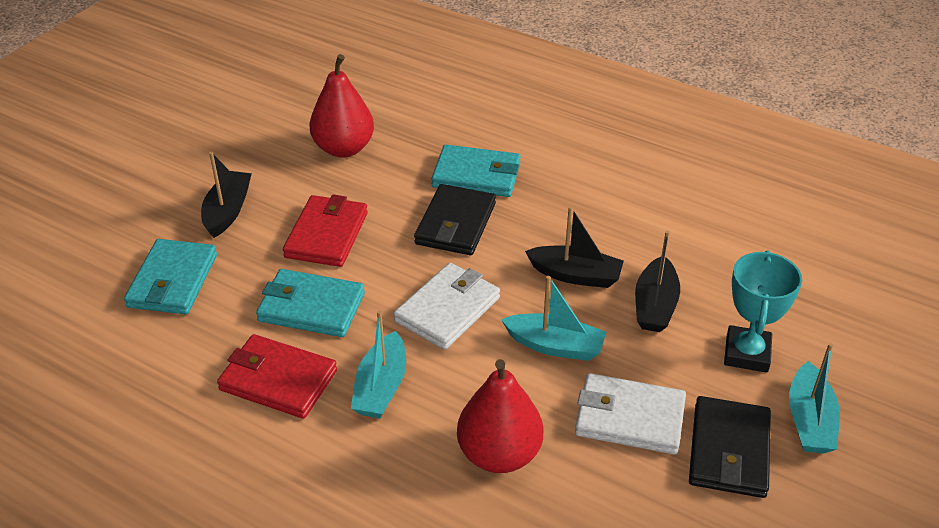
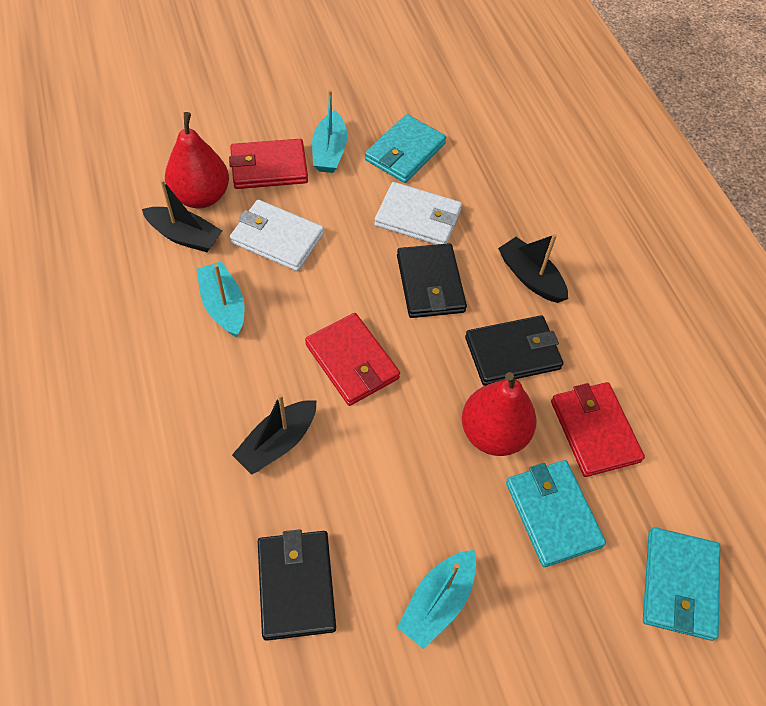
black wallet: [414,184,496,255] [689,396,771,498] = 2 -> [258,529,336,641] [397,243,467,318] [465,315,563,386] = 3
red wallet: [217,334,337,419] [283,194,368,267] = 2 -> [229,139,308,189] [305,313,400,406] [551,382,645,477] = 3
turquoise trophy: [724,251,802,373] = 1 -> none = 0

